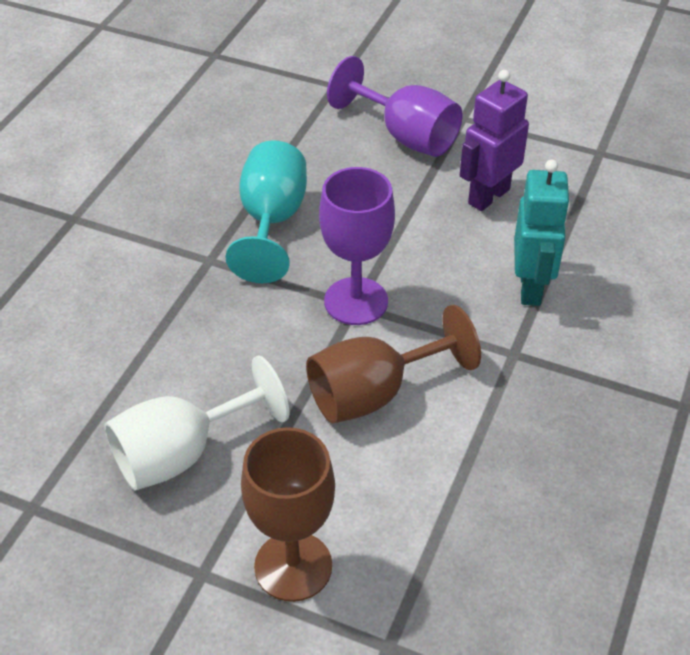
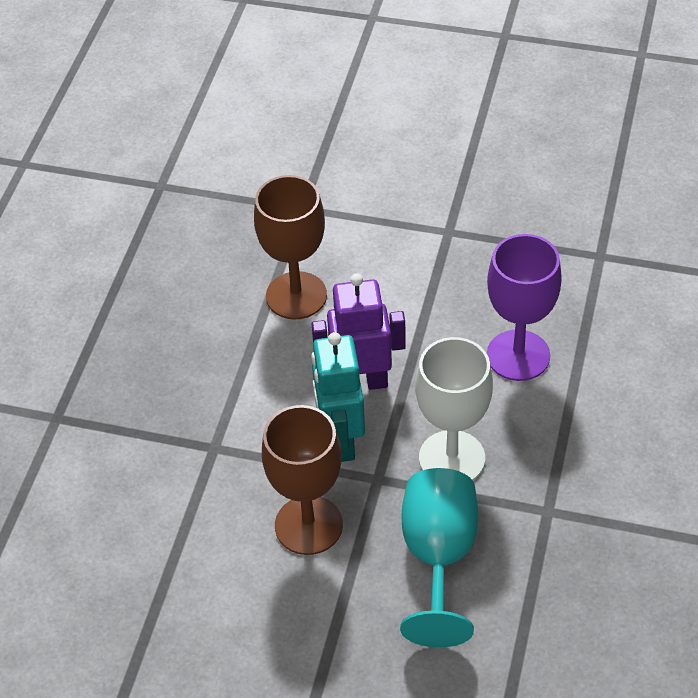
purple goblet: [319,167,395,325] [327,56,463,157] = 2 -> [487,234,562,381] = 1

